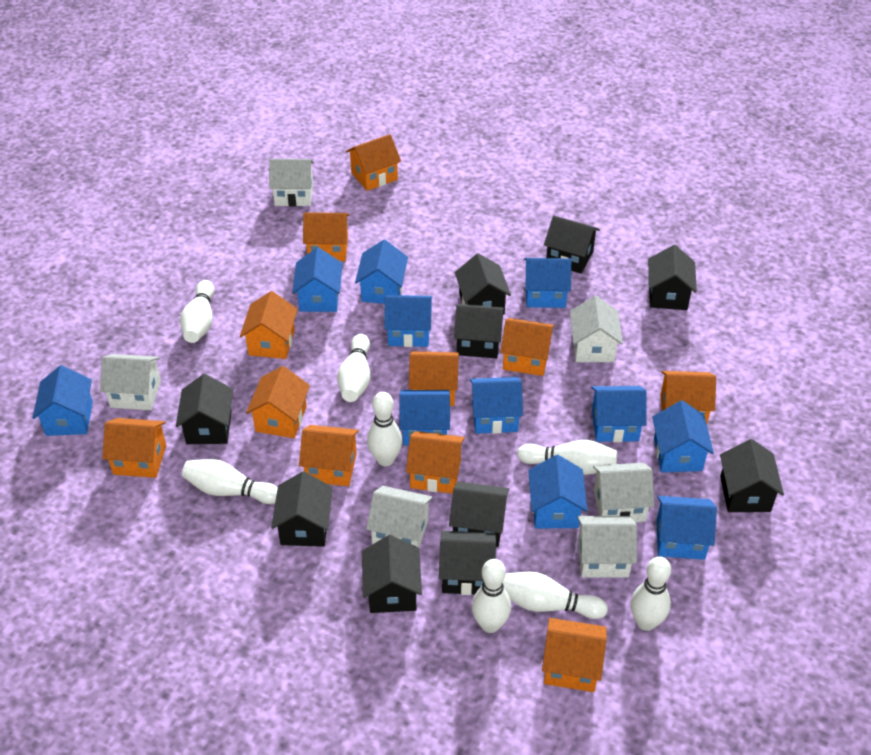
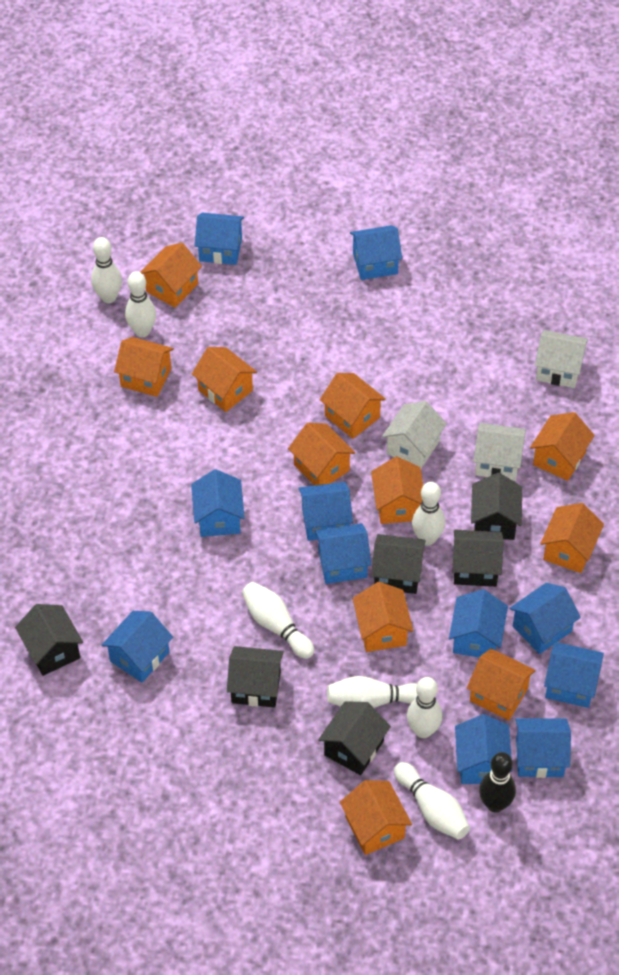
black bowling pin: none = 0 -> [479,752,516,812] = 1
black house: [176,374,233,444] [271,471,333,547] [362,535,422,613] [439,531,496,595] [449,481,509,547] [454,304,504,358] [455,253,511,315] [544,216,600,274] [648,245,697,310] [720,439,784,512] = 10 -> [15,604,83,676] [227,646,284,708] [318,701,391,775] [371,534,426,594] [452,530,504,587] [471,473,522,540] = 6
white bowling pin: [180,280,214,343] [182,459,278,504] [337,334,370,402] [367,392,402,466] [472,559,511,633] [502,572,608,619] [517,440,617,475] [631,557,671,631] = 8 -> [91,237,122,303] [125,271,156,337] [242,582,314,659] [327,676,418,708] [394,762,470,840] [407,677,442,738] [412,482,445,546] = 7
white house: [100,354,161,410] [269,159,314,207] [366,486,433,548] [570,296,623,362] [577,516,637,578] [593,463,654,522] = 6 -> [382,401,447,468] [473,423,526,481] [535,330,588,388] = 3

